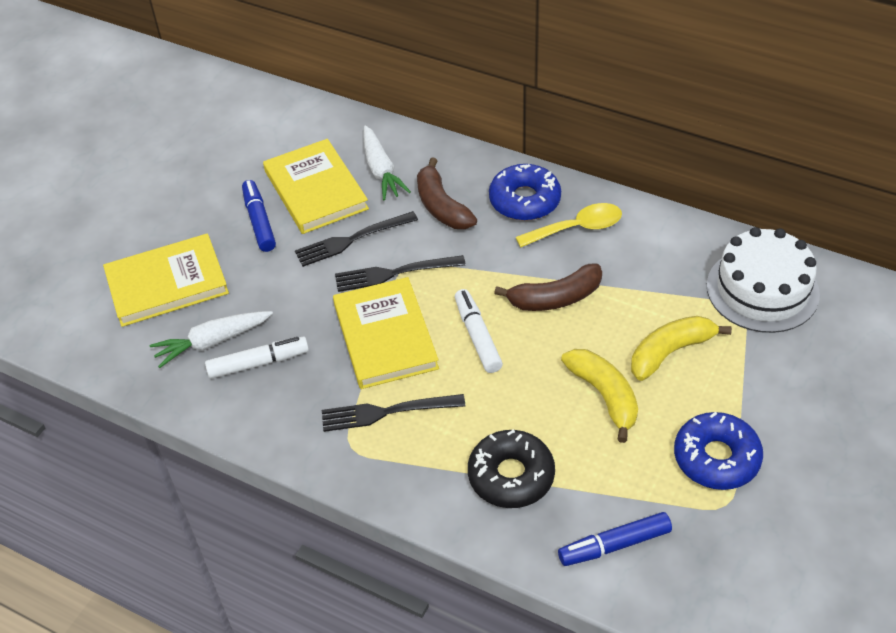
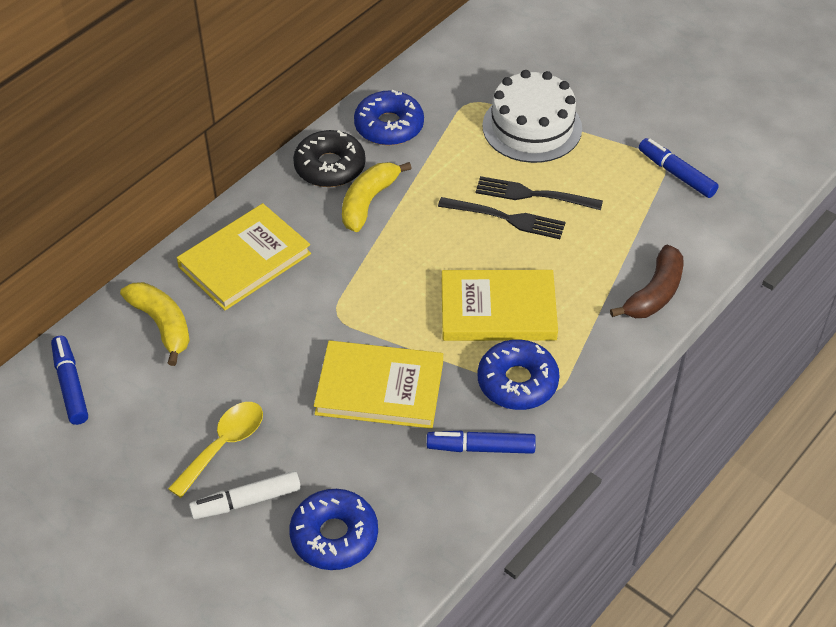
black fork: [295,211,418,267] [322,394,465,432] [335,255,466,292] = 3 -> [438,197,566,239] [475,176,603,210] = 2
blue donut: [489,164,561,221] [674,412,763,490] = 2 -> [289,489,378,570] [354,90,424,145] [478,339,560,410] = 3
blue marker: [242,180,276,252] [558,512,672,566] = 2 -> [51,335,88,425] [427,431,536,454] [639,138,719,198] = 3
brown banana: [417,158,477,229] [494,263,602,311] = 2 -> [610,244,683,318] = 1
white carrot: [150,311,273,368] [363,125,411,200] = 2 -> none = 0
white marker: [205,336,309,379] [455,289,503,373] = 2 -> [189,471,301,519] = 1

